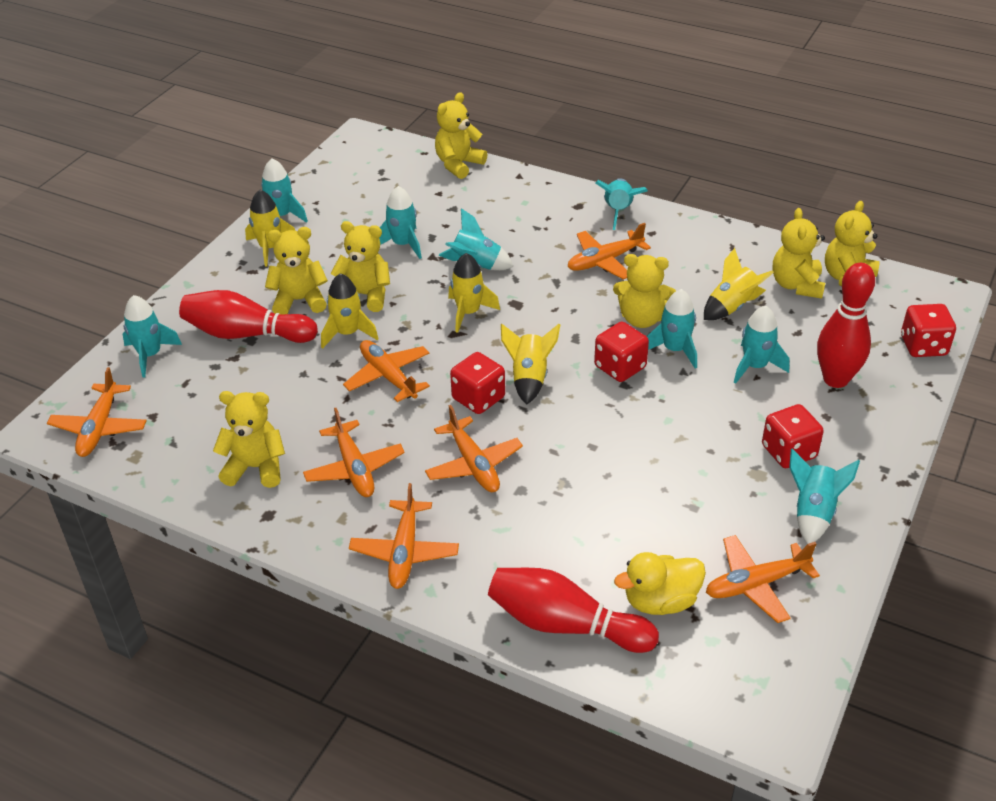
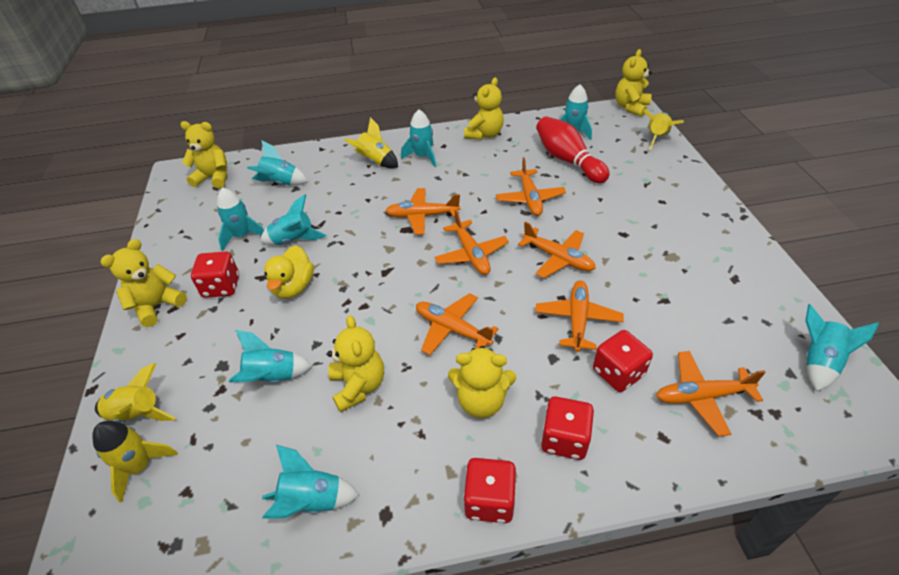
red bowling pin: [179,290,318,343] [488,568,659,653] [817,263,875,388] = 3 -> [536,116,609,183] = 1
yellow rocket: [245,190,295,267] [321,273,379,349] [448,253,500,333] [501,324,560,404] [704,248,774,320] = 5 -> [92,421,178,502] [95,363,176,423] [344,117,398,168] [643,109,684,150] = 4
yellow teddy bear: [213,391,285,488] [265,227,328,315] [330,221,390,312] [435,92,487,179] [613,254,676,328] [773,208,825,299] [825,201,880,286] = 7 -> [100,239,187,327] [180,121,227,188] [327,315,384,413] [448,346,516,418] [464,77,504,140] [615,49,652,117] = 6

